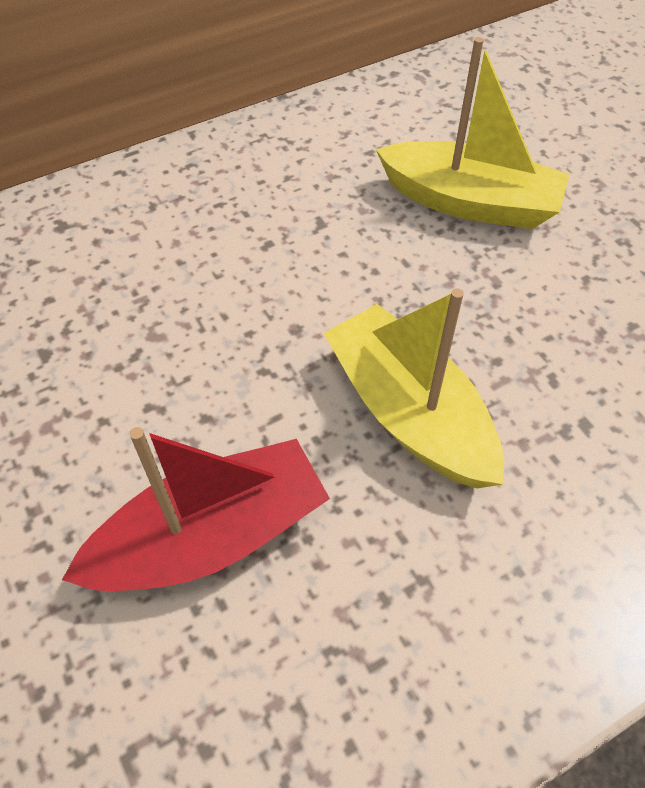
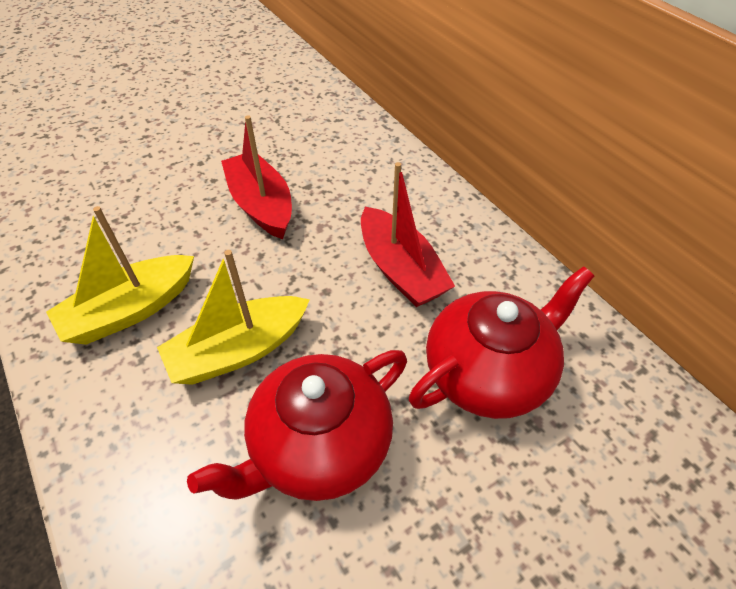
red boat: [62,427,330,591] = 1 -> [221,115,292,239] [361,162,455,307] = 2
red teapot: none = 0 -> [187,350,407,501] [409,266,594,419] = 2

